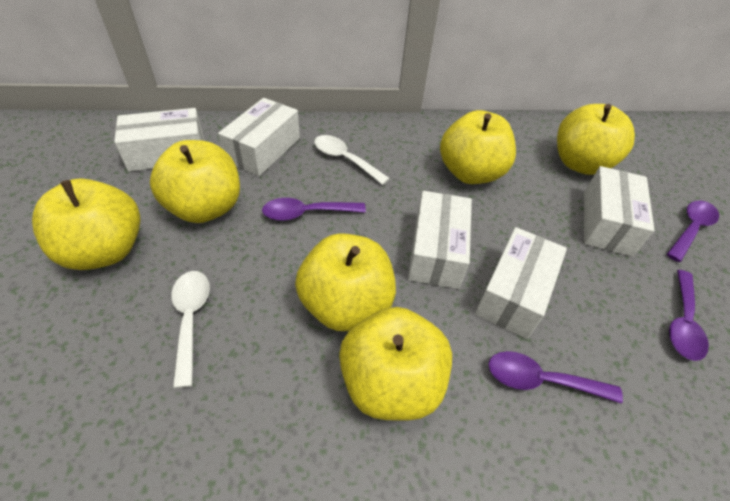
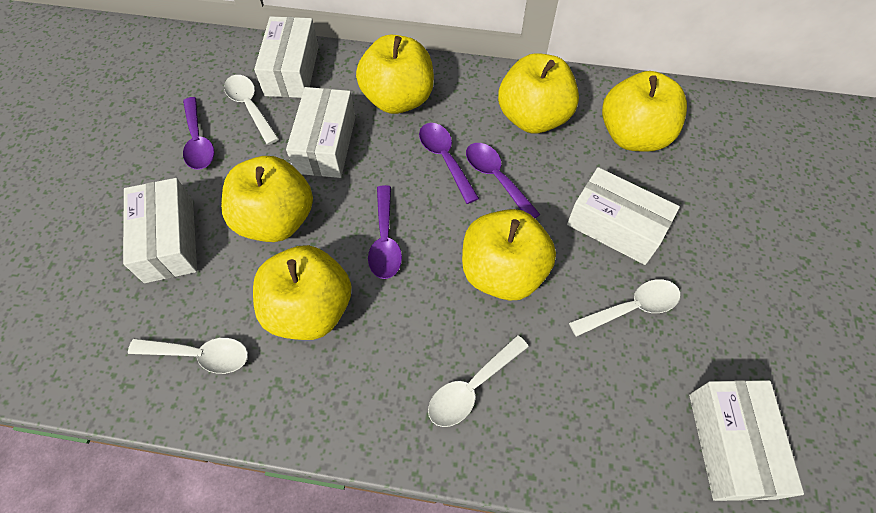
white spoon: [171,271,210,388] [314,135,390,185] = 2 -> [128,338,248,374] [224,75,279,145] [428,335,529,427] [569,279,681,337] = 4

